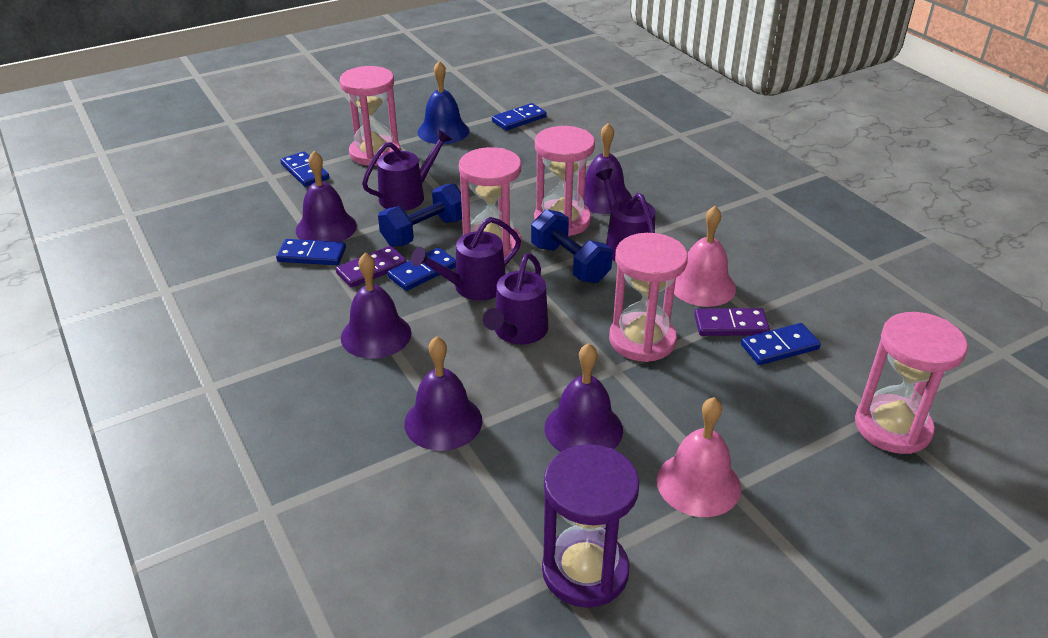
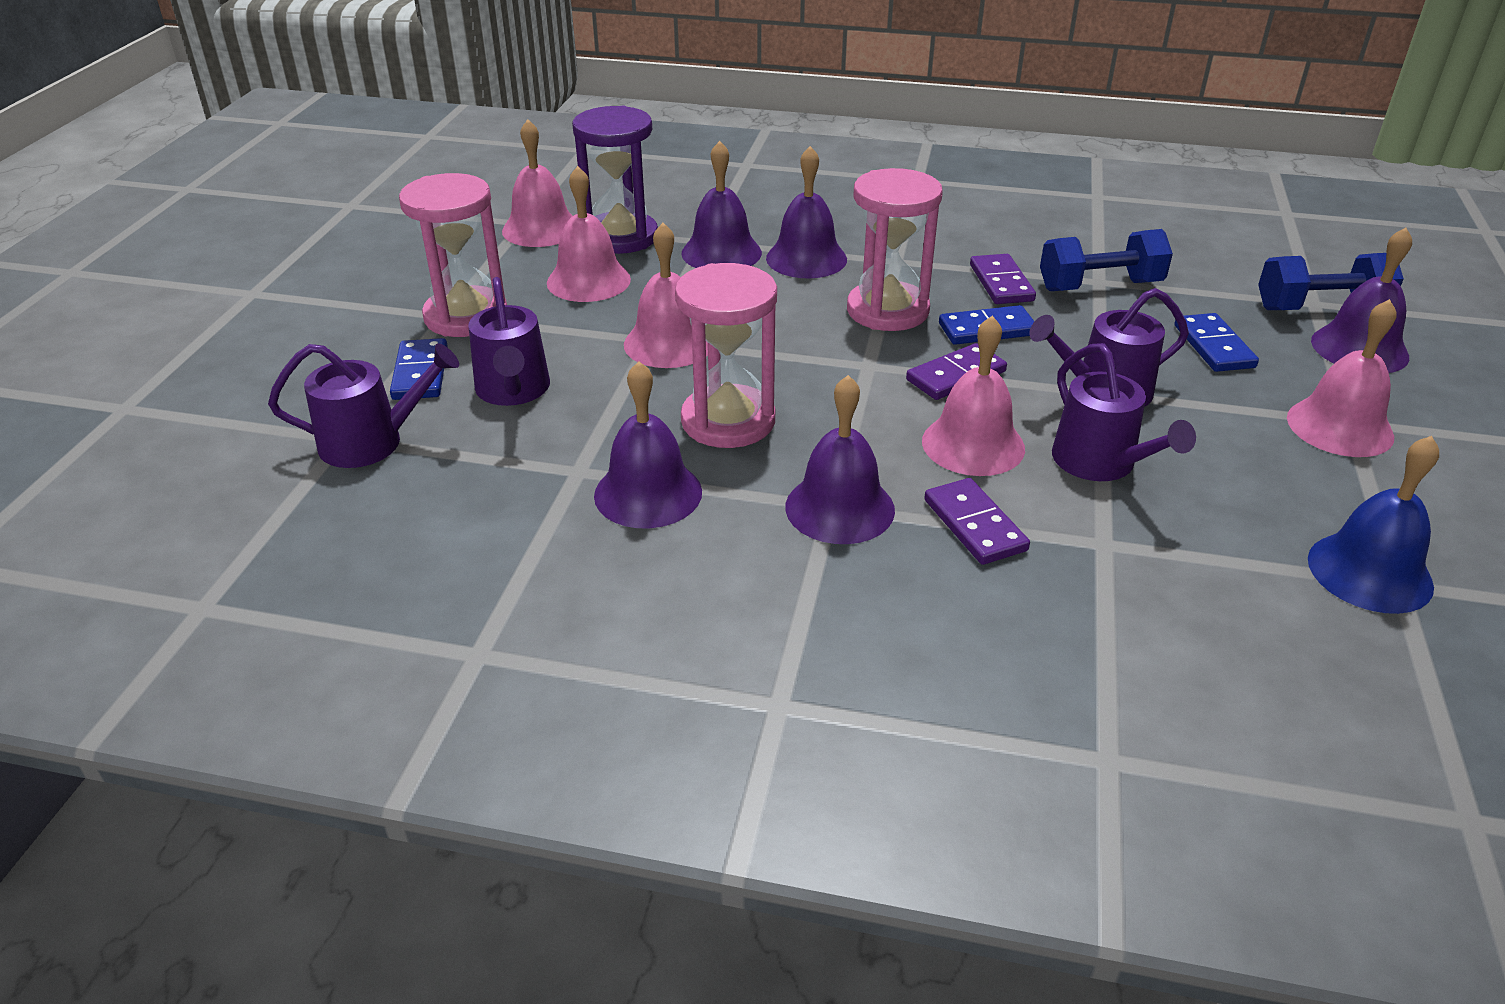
blue domino: [276,239,346,265] [280,151,329,187] [387,247,456,291] [492,103,547,131] [741,323,821,365] = 5 -> [390,338,448,400] [939,305,1035,345] [1174,313,1259,372] = 3
pink bell: [657,397,741,517] [674,206,736,307] = 2 -> [502,119,572,247] [547,166,631,302] [624,223,708,368] [922,316,1025,476] [1287,299,1397,457] = 5
pink hourglass: [339,66,401,166] [459,147,522,259] [534,126,595,236] [609,233,688,362] [855,312,968,454] = 5 -> [399,173,507,337] [675,263,777,448] [847,168,943,331] = 3
purple domino: [336,246,407,288] [694,308,770,336] = 2 -> [906,343,1007,400] [924,478,1030,565] [970,254,1036,304] = 3

